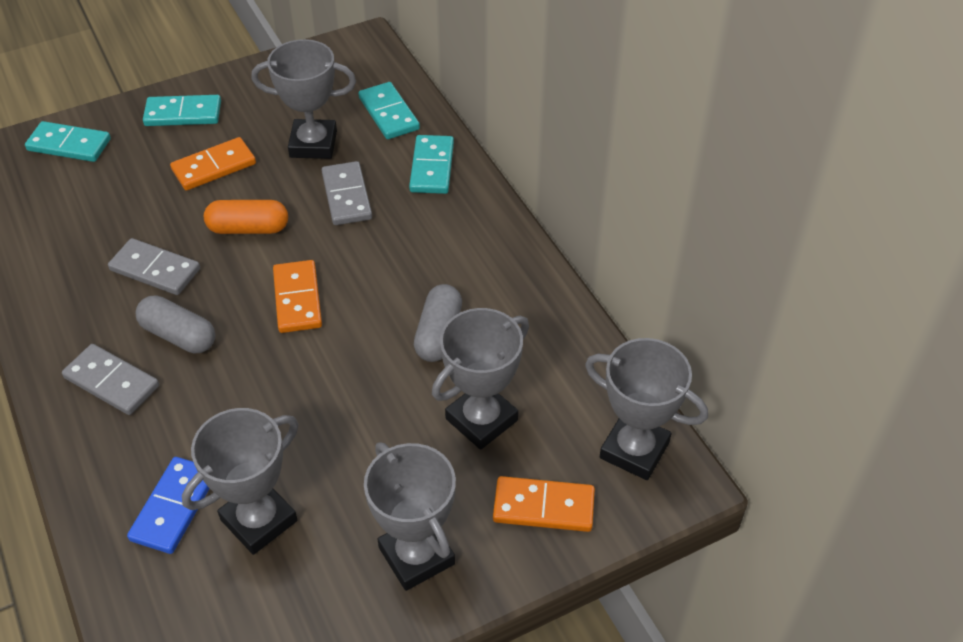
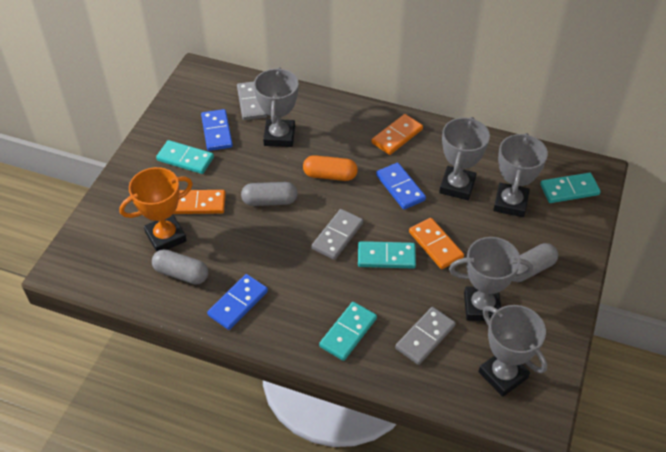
blue domino: [127,457,210,554] = 1 -> [201,109,233,151] [207,274,268,330] [376,163,426,210] = 3
grey capsule: [136,296,215,354] [414,284,462,362] = 2 -> [152,249,208,285] [241,182,298,206] [512,243,558,282] = 3
orange trophy: none = 0 -> [119,167,193,252] = 1

